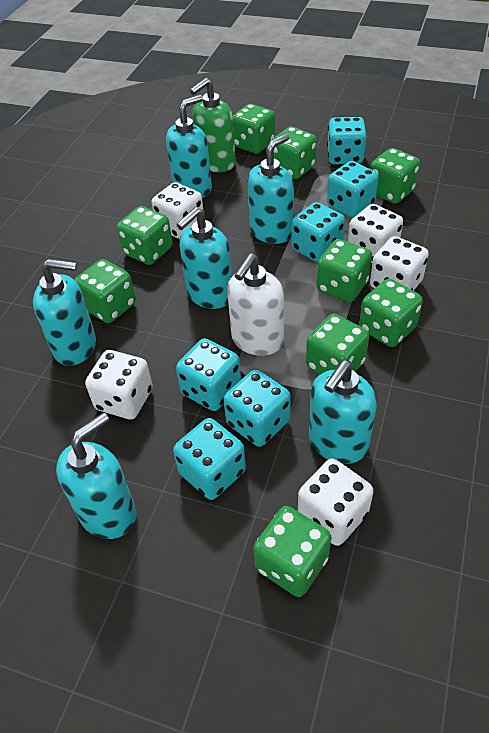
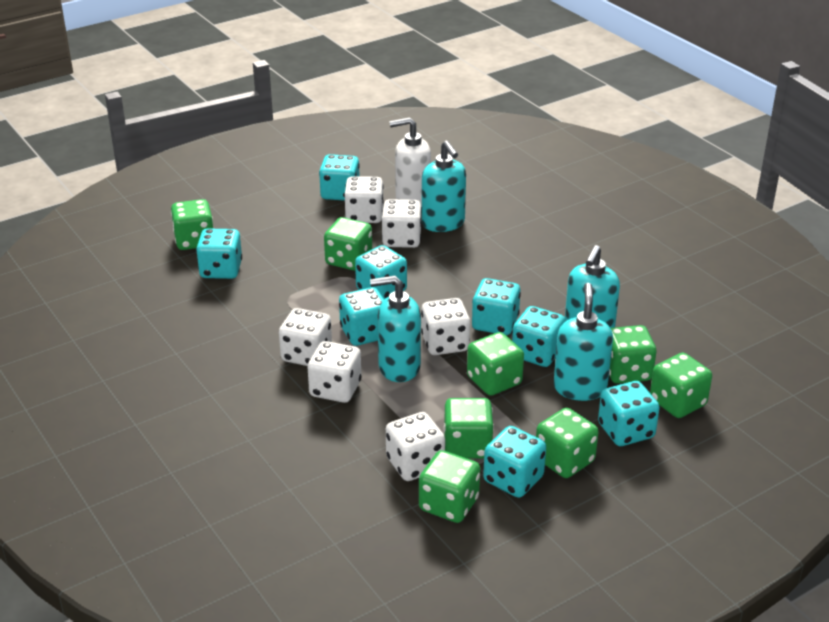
green dice: [74,259,136,323] [117,206,173,265] [233,104,275,154] [254,506,331,597] [272,126,317,179] [306,314,369,375] [316,239,372,302] [359,279,423,347] [370,148,420,204] = 9 -> [171,199,213,250] [324,217,372,271] [419,450,480,523] [444,398,494,458] [467,332,524,396] [536,408,599,478] [609,325,656,384] [650,353,712,418] = 8
green soap dispenser: [190,78,236,172] = 1 -> none = 0
turquoise dice: [173,418,246,500] [176,338,241,411] [223,370,291,447] [291,202,345,262] [327,117,366,164] [327,161,379,218] = 6 -> [196,228,242,279] [319,154,360,201] [339,287,384,346] [355,245,407,299] [472,278,521,335] [483,426,546,498] [512,306,566,367] [598,381,660,446] = 8
turquoise soap dispenser: [33,259,96,366] [56,412,136,539] [166,95,212,198] [176,207,232,309] [247,134,294,244] [309,360,377,464] = 6 -> [370,276,421,382] [422,141,466,232] [554,283,613,401] [565,245,620,328] = 4
white dice: [85,350,153,419] [151,182,203,239] [298,458,374,546] [348,204,403,263] [370,236,429,291] = 5 -> [279,308,332,366] [308,341,361,403] [345,176,384,223] [382,199,422,248] [386,412,445,481] [421,298,470,355] = 6

